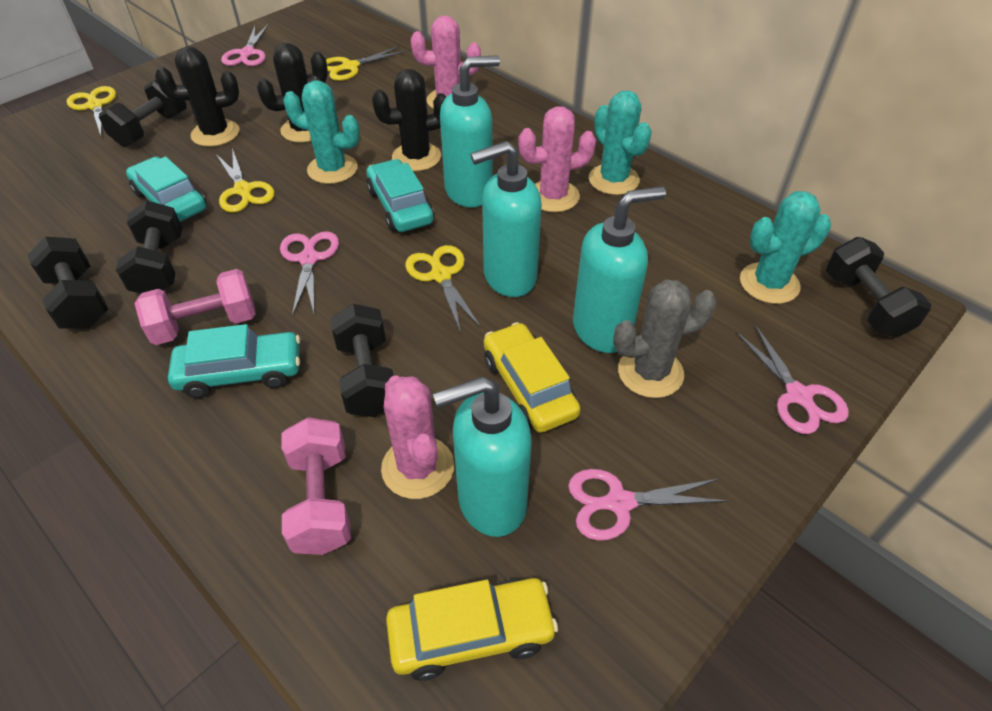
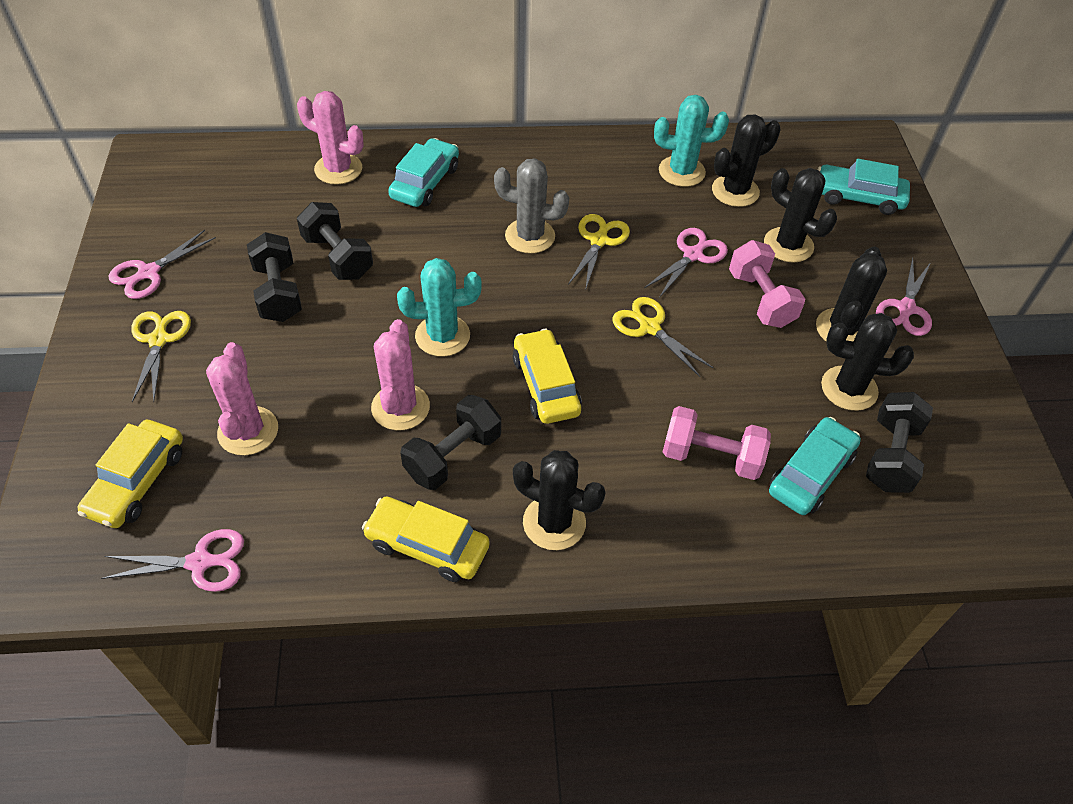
black cactus: [155,47,240,147] [257,43,328,143] [372,69,446,171] = 3 -> [513,450,605,550] [712,114,780,207] [764,168,837,263] [816,247,887,341] [821,313,914,411] = 5
black dumbbell: [28,237,108,329] [99,80,187,147] [116,200,182,293] [330,304,394,417] [826,237,931,338] = 5 -> [247,232,302,322] [297,202,373,280] [400,395,501,490] [866,392,933,493] = 4
turquoise cactus: [283,80,360,184] [589,90,652,195] [740,191,831,304] = 3 -> [397,258,482,357] [654,95,729,187] = 2
turquoise soap dispenser: [433,376,532,537] [440,55,500,207] [470,141,542,297] [573,186,666,353] = 4 -> none = 0
yellow car: [386,578,558,681] [484,322,580,433] = 2 -> [78,420,183,528] [362,497,490,582] [513,329,582,424] = 3
yellow scissors: [67,86,116,136] [216,148,275,213] [326,46,406,81] [405,245,481,333] = 4 -> [132,311,191,402] [568,214,630,291] [612,297,713,377] = 3

